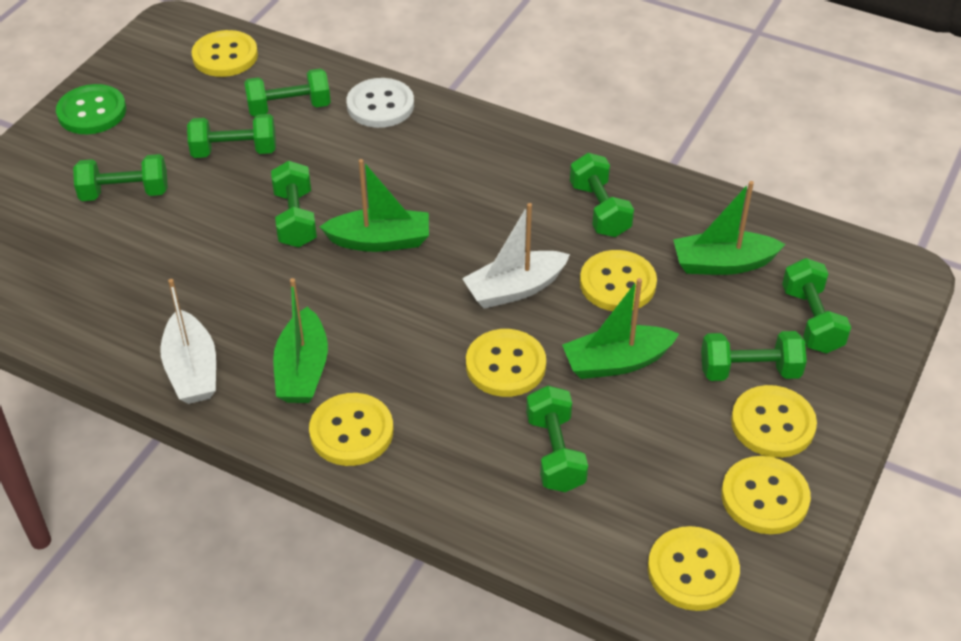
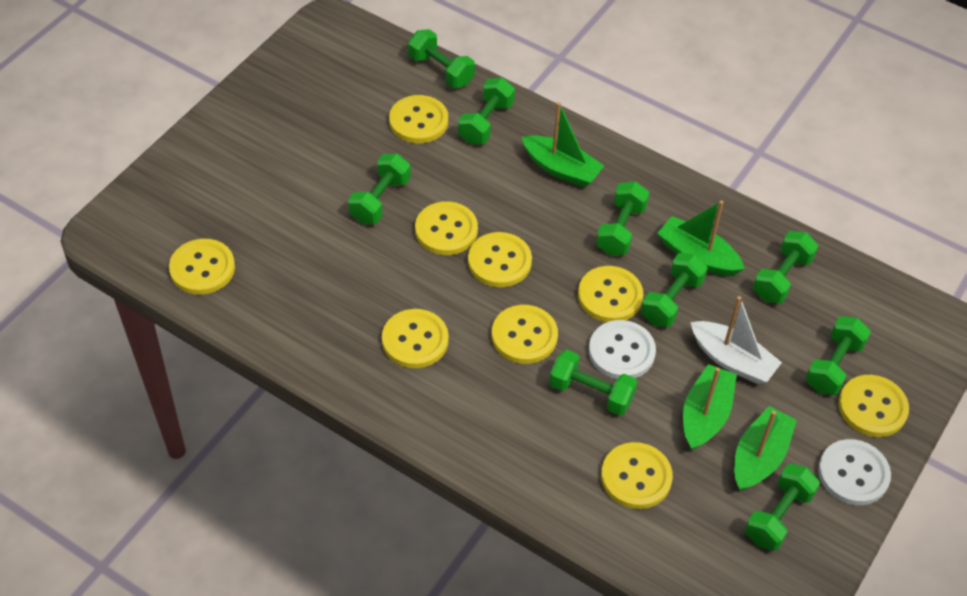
green button: [56,84,126,134] = 1 -> none = 0
green dumbbell: [73,154,168,201] [187,114,276,158] [244,69,331,117] [271,161,317,248] [526,385,588,492] [570,153,634,237] [701,331,807,381] [782,258,851,354] = 8 -> [348,154,411,224] [408,29,475,88] [458,78,515,144] [549,350,637,416] [596,182,649,255] [641,253,708,327] [745,464,820,551] [753,231,818,303] [806,316,871,395] = 9
white boat: [160,279,216,404] [462,203,570,309] = 2 -> [690,296,782,384] = 1
white button: [346,78,414,128] = 1 -> [589,320,656,379] [818,439,891,505] = 2
yellow button: [191,30,258,77] [309,393,393,466] [466,329,546,397] [580,250,657,311] [648,526,740,611] [721,456,811,534] [731,385,817,458] = 7 -> [169,239,235,295] [382,309,449,368] [389,95,448,143] [415,201,478,255] [468,232,532,287] [492,305,558,364] [578,266,643,322] [601,442,673,509] [839,375,909,437] = 9

